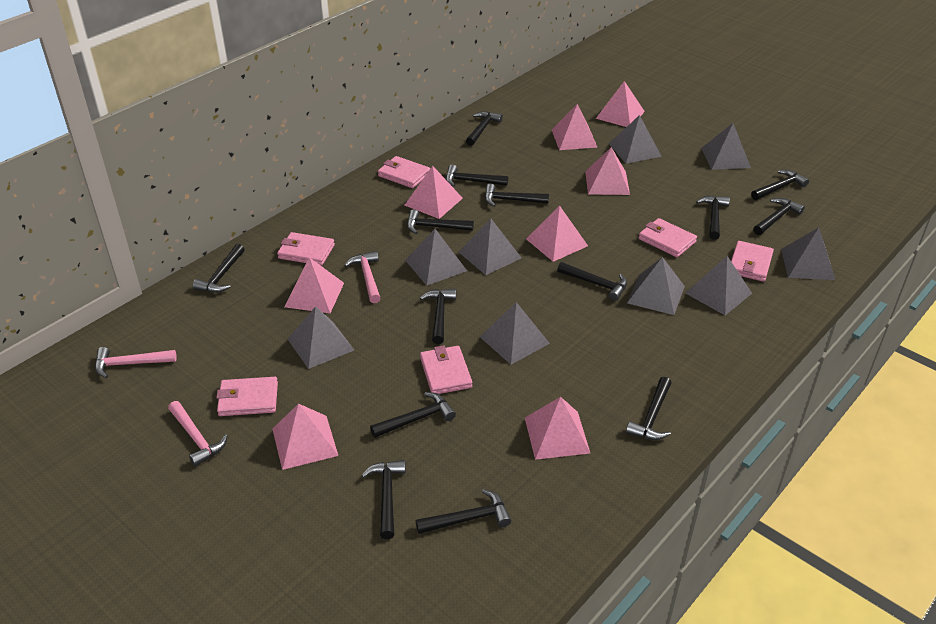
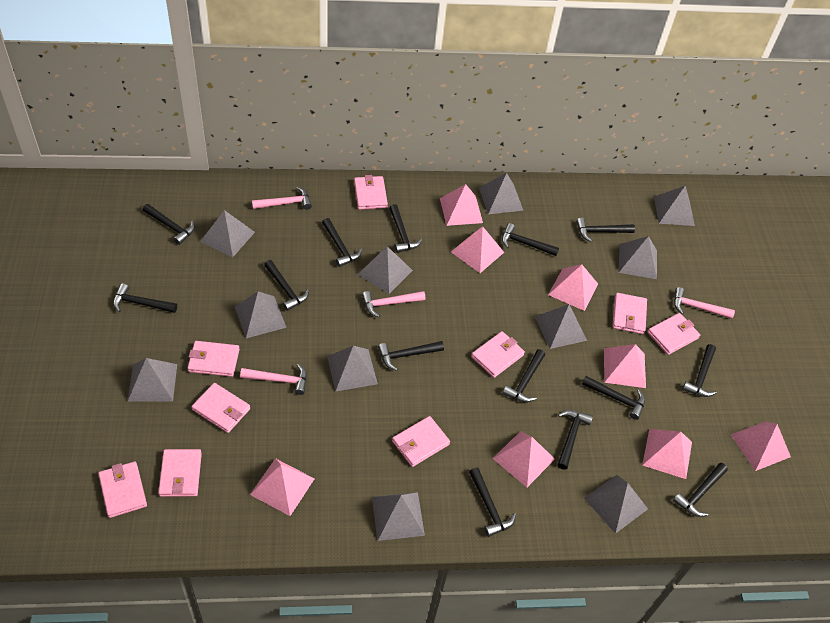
grey pyramid: [288,306,354,369] [405,229,467,286] [459,218,521,275] [480,302,550,365] [609,115,662,164] [627,257,685,315] [686,256,752,315] [701,123,751,170] [781,227,835,280] = 9 -> [127,358,177,402] [200,210,255,257] [235,292,286,338] [327,346,378,392] [358,246,413,294] [372,492,425,541] [479,173,524,214] [535,304,587,349] [584,475,648,534] [619,236,657,279] [654,186,695,226] = 11
pink hammer: [95,347,177,378] [168,401,227,467] [344,251,381,303] = 3 -> [240,364,307,395] [252,187,312,210] [362,291,425,317] [674,287,735,319] = 4
pink wallet: [216,377,278,416] [277,232,335,266] [378,156,430,188] [420,345,472,394] [639,218,697,257] [731,241,774,282] = 6 -> [98,461,147,518] [158,449,202,497] [188,341,240,377] [192,383,250,433] [354,175,388,210] [392,416,450,467] [471,331,525,378] [612,293,647,334] [647,313,700,355] = 9

